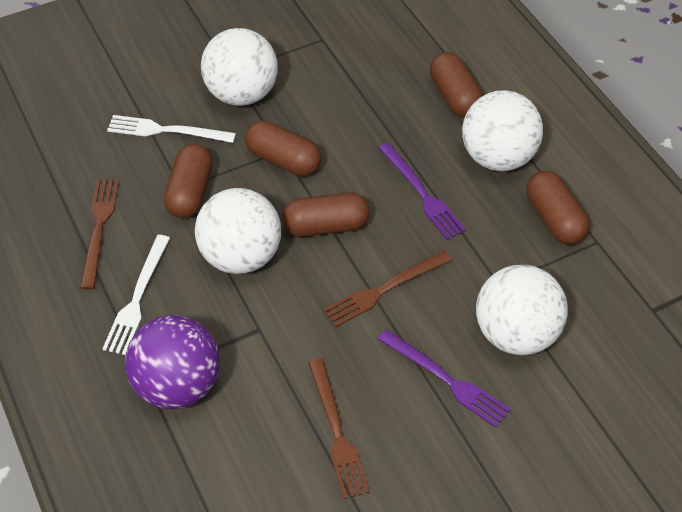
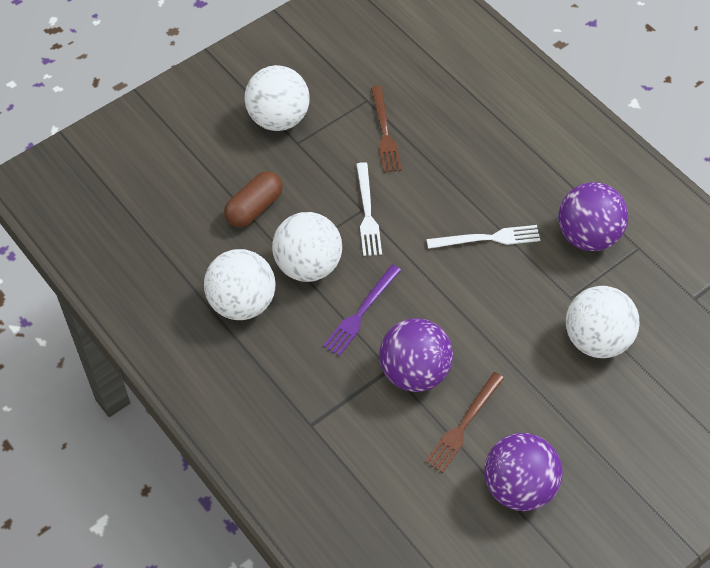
brown capsule: [164,144,213,218] [245,121,321,176] [282,192,370,237] [430,52,483,118] [526,171,590,244] = 5 -> [224,171,283,227] = 1
brown fork: [80,179,119,289] [308,358,370,499] [323,250,452,328] = 3 -> [371,86,402,172] [425,372,504,473] = 2
purple ball: [125,315,220,409] = 1 -> [379,318,453,392] [484,433,563,511] [558,182,629,251] = 3
purple fork: [378,329,511,428] [379,143,466,240] = 2 -> [323,264,401,356] = 1

